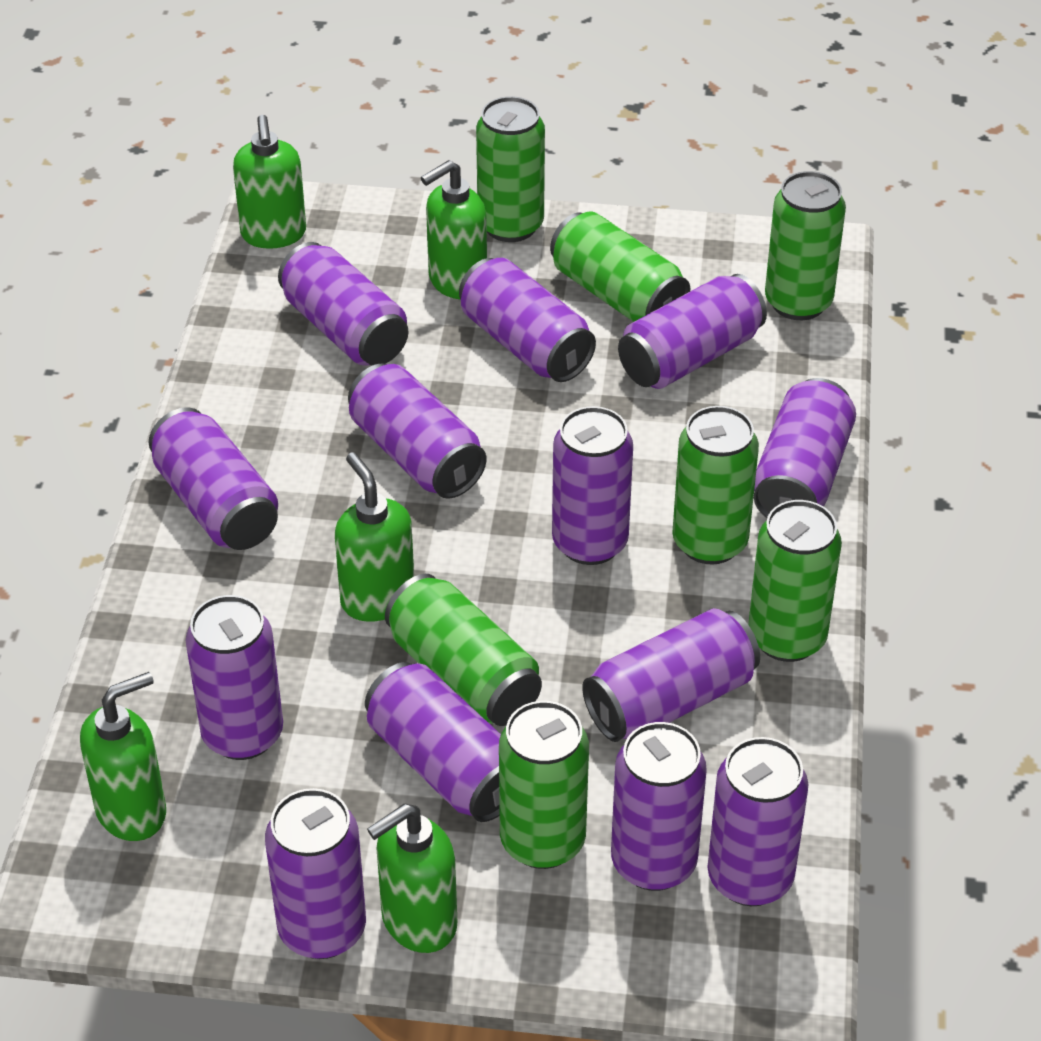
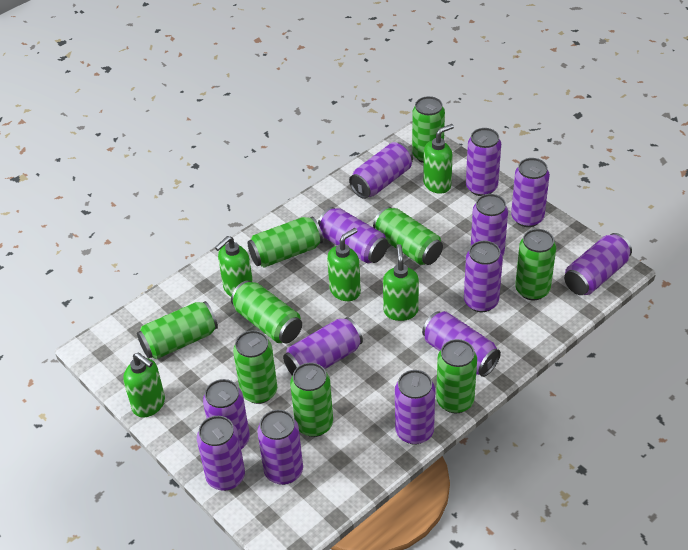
green can: [385,574,542,726] [476,96,545,242] [499,701,589,869] [550,211,690,322] [673,406,759,565] [748,500,842,662] [765,171,846,320] = 7 -> [137,301,218,359] [231,280,302,344] [233,330,277,404] [248,217,323,268] [290,363,333,437] [373,207,443,265] [412,96,445,163] [436,339,477,414] [515,229,556,300] = 9

